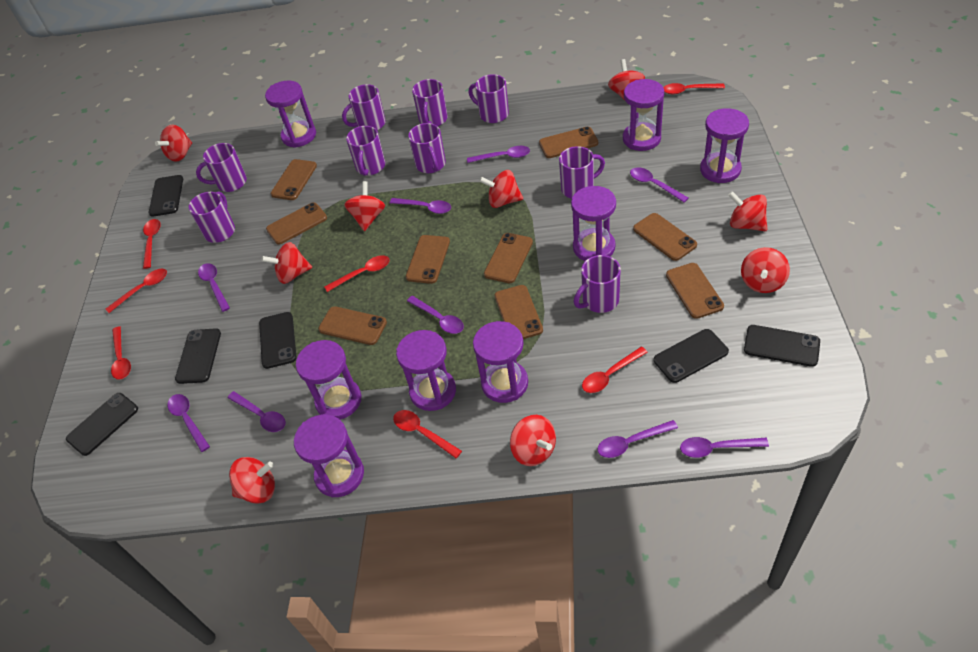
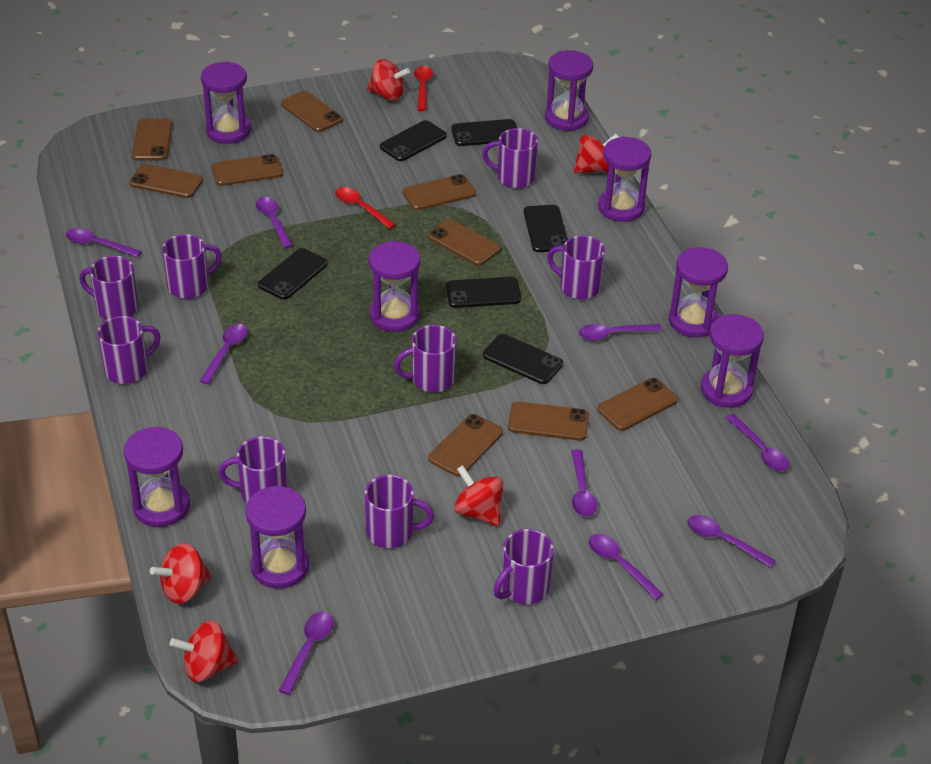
red spinning top: [155,125,192,162] [229,457,275,504] [261,242,312,284] [344,181,385,231] [479,170,523,208] [510,415,556,466] [608,59,645,100] [728,191,767,231] [741,247,790,293] = 9 -> [150,543,212,604] [170,621,238,682] [367,59,410,101] [454,465,503,526] [574,134,619,173] = 5
red spoon: [106,269,167,313] [111,326,131,380] [143,219,161,269] [325,255,389,292] [393,410,462,458] [582,347,648,393] [663,83,725,94] = 7 -> [335,187,396,229] [414,66,433,111] = 2

